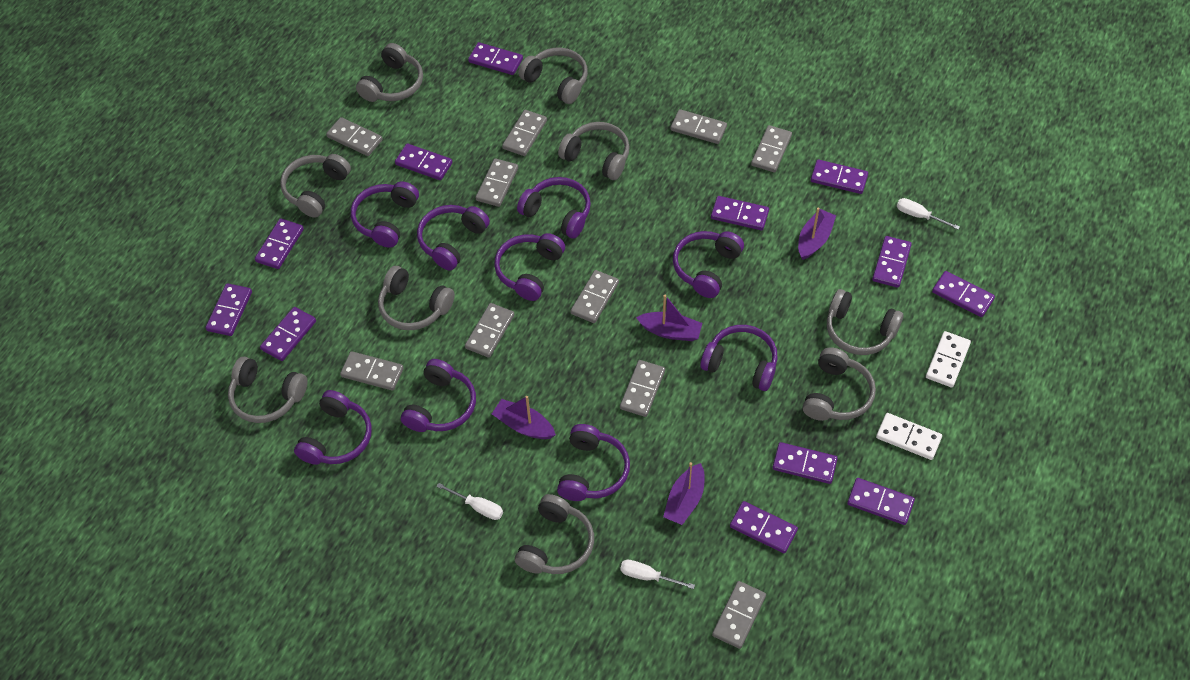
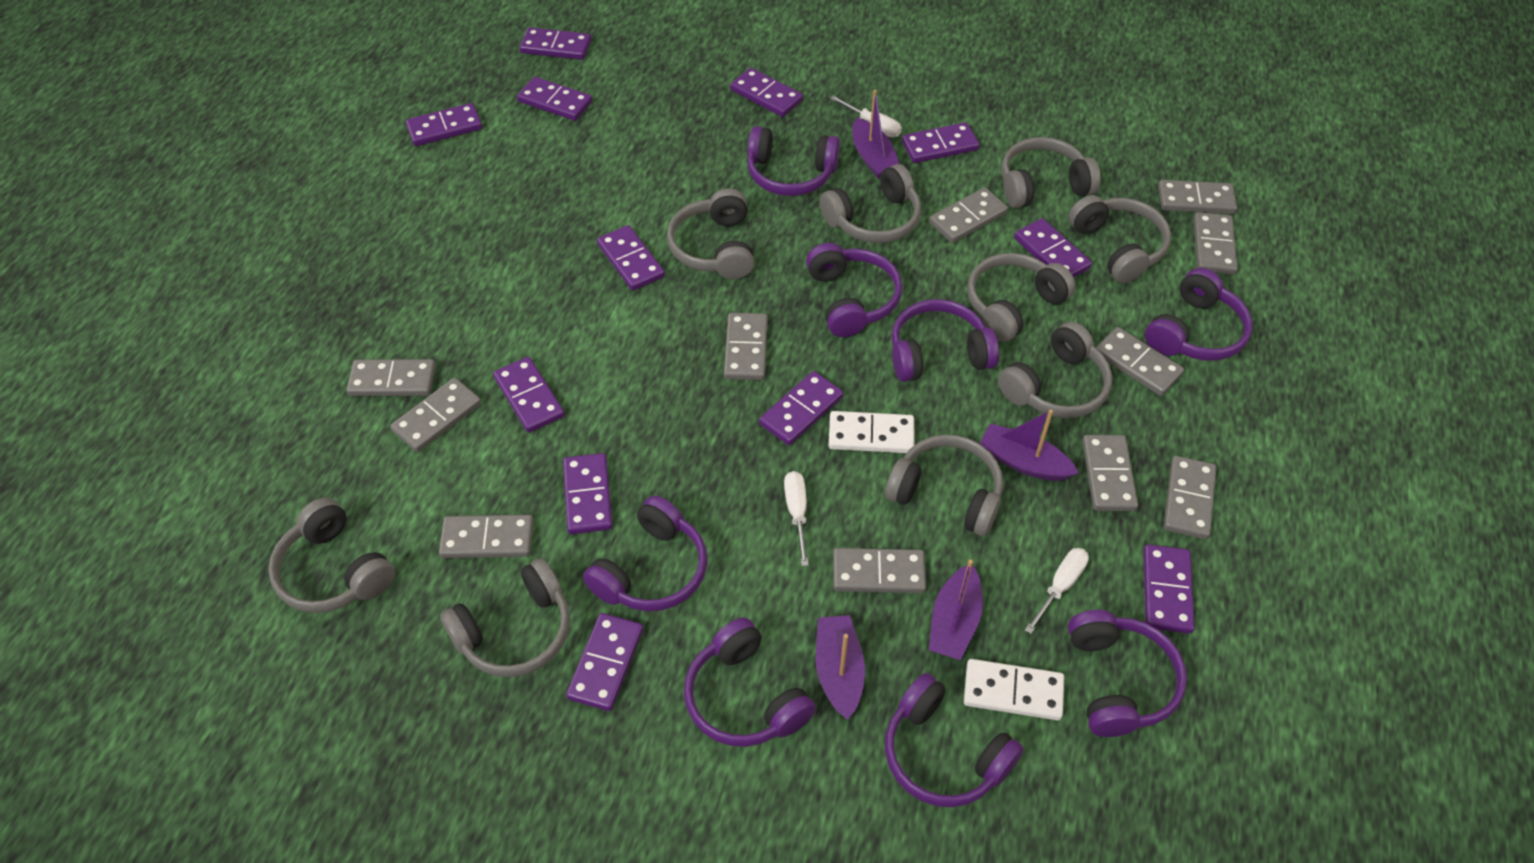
grey domino: [326,117,383,156] [340,351,404,391] [465,303,515,358] [475,159,518,207] [502,110,547,156] [570,270,619,323] [620,360,665,417] [670,109,727,144] [712,581,766,649] [751,125,792,173] = 10 -> [347,359,436,396] [390,378,481,452] [439,515,534,558] [724,313,768,380] [833,548,926,593] [929,187,1008,243] [1082,435,1138,511] [1096,327,1185,396] [1158,180,1237,214] [1164,456,1217,539] [1194,212,1238,275] = 11
purple headphones: [294,390,372,465] [351,181,419,248] [401,359,476,432] [417,205,490,270] [494,233,565,301] [517,177,591,239] [557,424,630,501] [673,231,744,298] [700,325,778,391] = 9 -> [583,496,707,611] [684,617,816,747] [747,126,840,196] [806,243,902,337] [885,673,1024,807] [891,299,999,382] [1068,610,1187,737] [1145,268,1253,361] = 8

